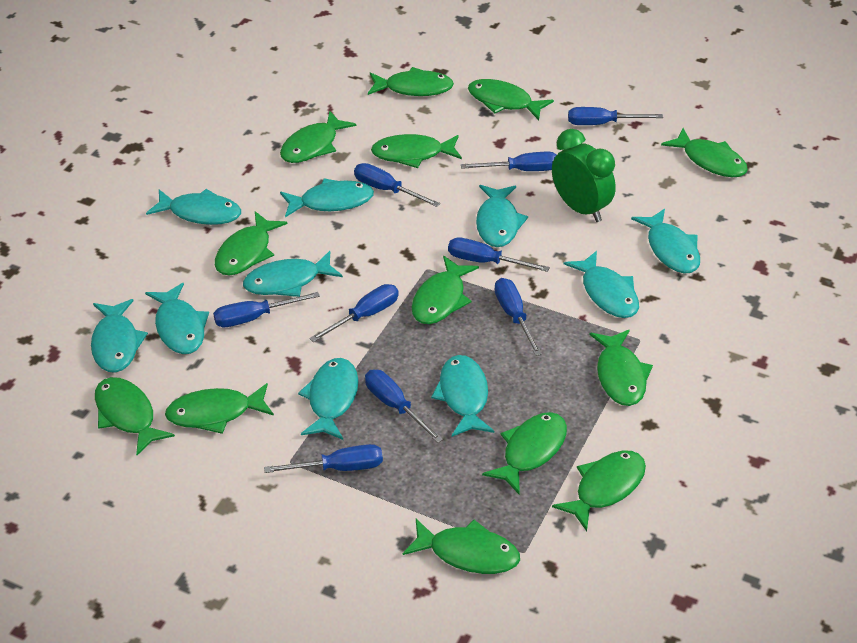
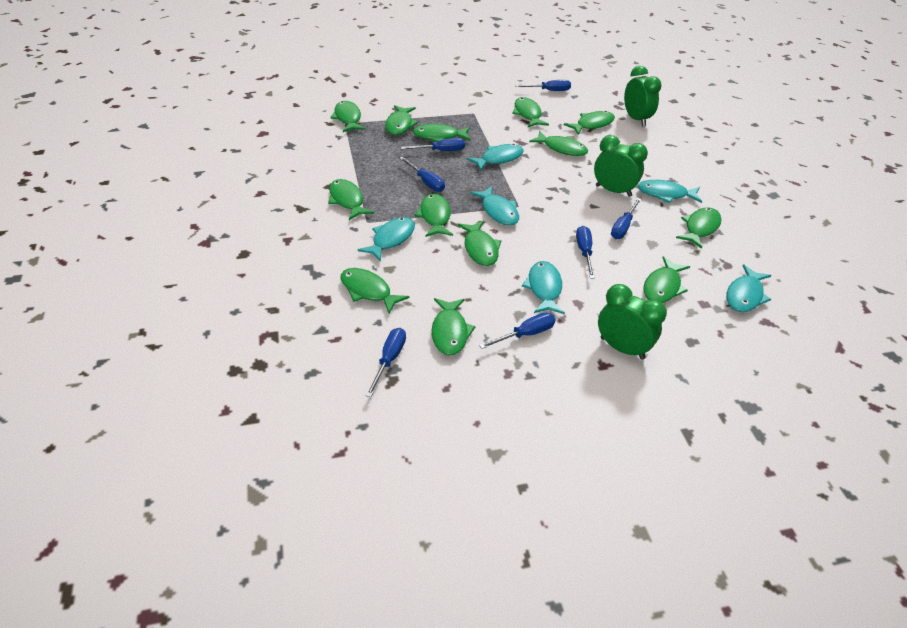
blue screwdriver: [213,292,320,327] [264,444,383,473] [309,284,399,342] [354,163,440,207] [365,370,443,443] [448,237,550,272] [461,152,557,171] [494,278,542,356] [568,107,663,125] = 9 -> [365,328,406,397] [400,157,445,192] [401,138,465,151] [479,313,556,349] [515,80,571,91] [576,226,595,278] [611,198,641,239] = 7
green clock: [552,129,616,222] = 1 -> [594,135,648,197] [598,284,667,360] [624,66,661,126] = 3
turquoise fish: [91,299,148,373] [145,283,209,354] [146,189,241,225] [243,251,343,297] [280,178,374,217] [298,358,358,440] [431,355,494,437] [476,185,528,247] [564,251,639,318] [631,209,700,273] = 10 -> [358,217,415,262] [467,144,524,171] [470,186,519,225] [522,261,565,314] [638,180,702,203] [726,264,772,312] = 6

